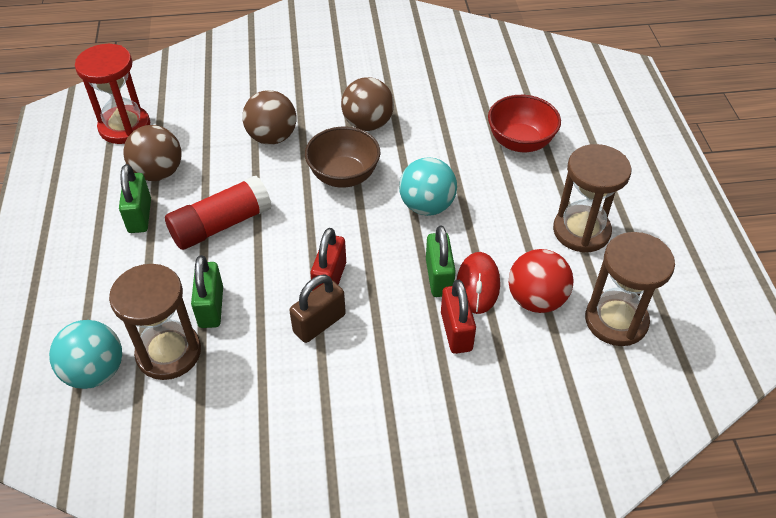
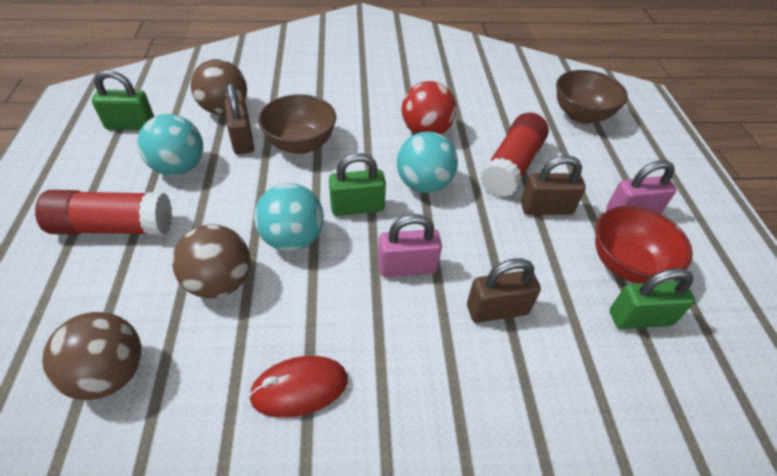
brown bowl: [305,127,380,188] = 1 -> [258,94,336,154] [556,70,628,124] = 2
brown hourglass: [109,264,201,380] [553,144,631,253] [585,232,675,346] = 3 -> none = 0
brown padlock: [289,275,346,343] = 1 -> [224,83,254,155] [467,258,541,323] [521,155,586,215] = 3
pink padlock: none = 0 -> [378,214,442,277] [606,160,677,214] = 2
red glue stick: [165,176,272,250] = 1 -> [35,190,172,235] [480,112,549,197] = 2
red hourglass: [75,44,150,144] = 1 -> none = 0
red padlock: [311,228,346,291] [441,280,476,354] = 2 -> none = 0
turquoise ball: [49,320,122,389] [399,157,457,216] = 2 -> [137,114,203,176] [254,183,324,251] [397,131,458,193] = 3

